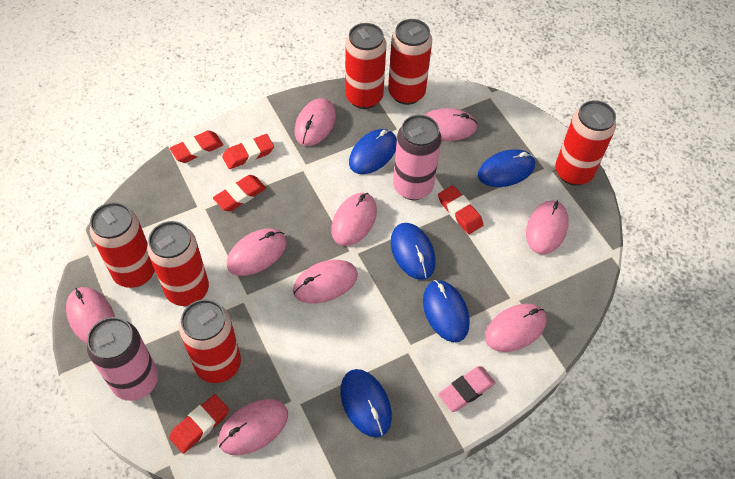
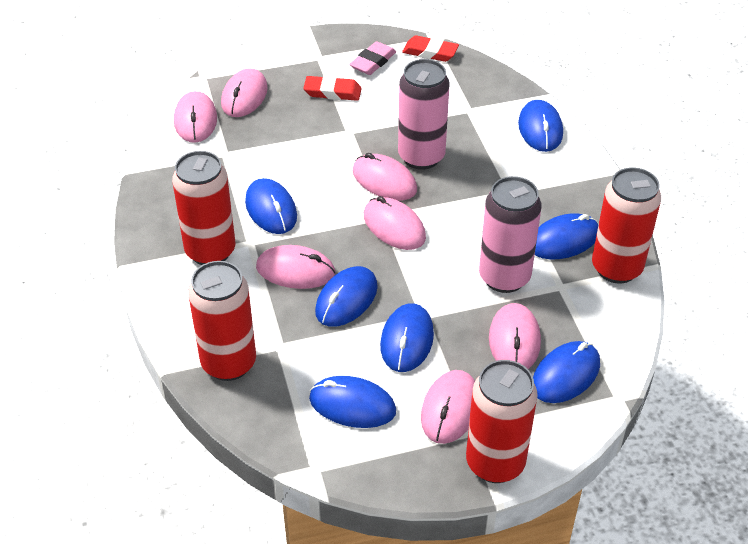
blue mouse: [340,369,392,437] [349,129,397,174] [391,223,436,280] [423,280,470,342] [478,149,535,187] = 5 -> [245,178,297,234] [309,376,396,428] [315,266,378,327] [380,303,434,372] [518,100,563,152] [533,341,600,403] [535,213,598,260] = 7
pink mouse: [66,287,115,344] [218,399,288,455] [227,229,287,276] [293,260,358,303] [295,98,336,146] [331,193,377,246] [425,108,478,141] [485,304,547,352] [526,200,569,255] = 9 -> [174,91,217,143] [221,69,268,117] [256,245,336,289] [353,153,417,201] [364,196,426,250] [421,370,475,444] [489,303,541,369] = 7
red can: [90,202,155,288] [147,221,209,306] [179,299,241,383] [345,23,387,109] [388,19,432,105] [555,100,616,186] = 6 -> [172,151,235,265] [188,261,256,381] [466,360,538,483] [592,167,661,284] = 4
red eraser: [169,394,229,454] [170,130,223,163] [213,175,266,211] [222,134,274,169] [438,185,484,234] = 5 -> [303,76,362,101] [402,35,459,62] = 2

